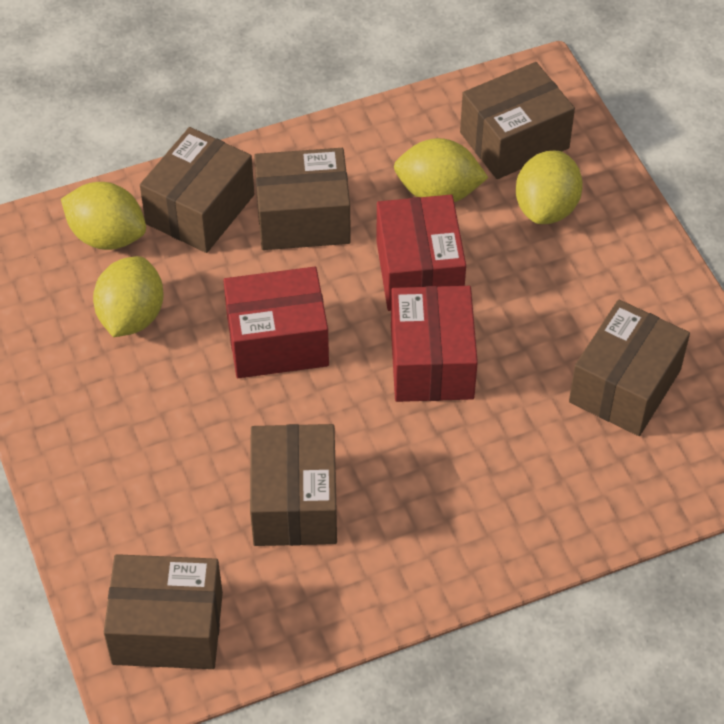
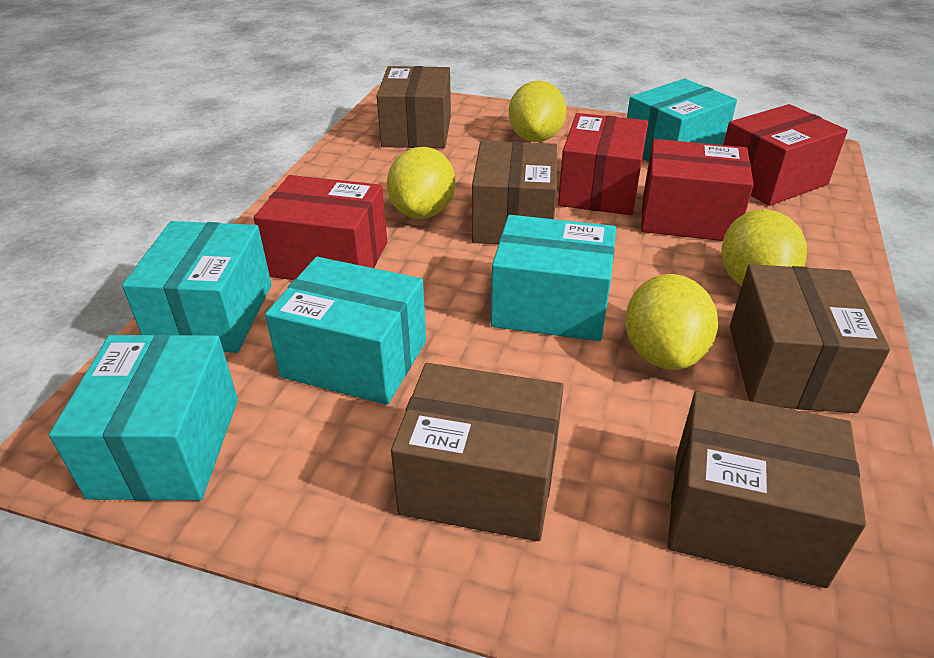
brown box: [104,554,223,669] [140,127,254,253] [250,424,337,546] [254,148,351,250] [460,62,575,179] [569,300,690,436] = 6 -> [377,66,451,148] [391,363,564,541] [472,141,557,244] [667,391,866,588] [730,264,890,413] = 5
red box: [223,267,329,378] [376,195,466,311] [391,286,478,402] = 3 -> [254,175,387,280] [558,113,648,215] [641,139,754,241] [723,104,848,206] = 4
turquoise box: none = 0 -> [49,334,238,501] [122,221,271,353] [265,257,426,405] [491,215,616,341] [627,79,737,162] = 5

